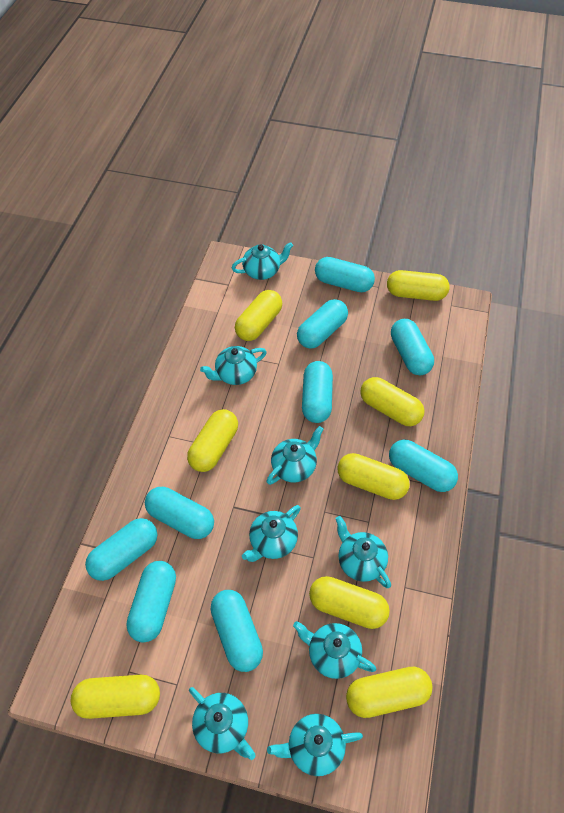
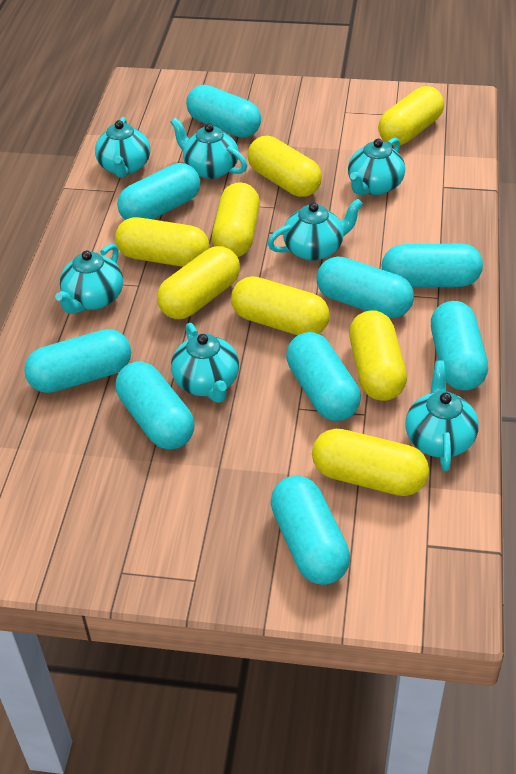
turquoise teapot: [189,687,256,760] [200,346,267,385] [232,242,293,280] [242,505,301,562] [267,426,324,485] [267,714,363,776] [293,621,376,679] [335,516,391,588] = 8 -> [55,244,123,314] [95,117,150,178] [171,118,247,179] [171,323,239,403] [267,199,363,261] [348,137,405,195] [405,360,479,471] = 7

